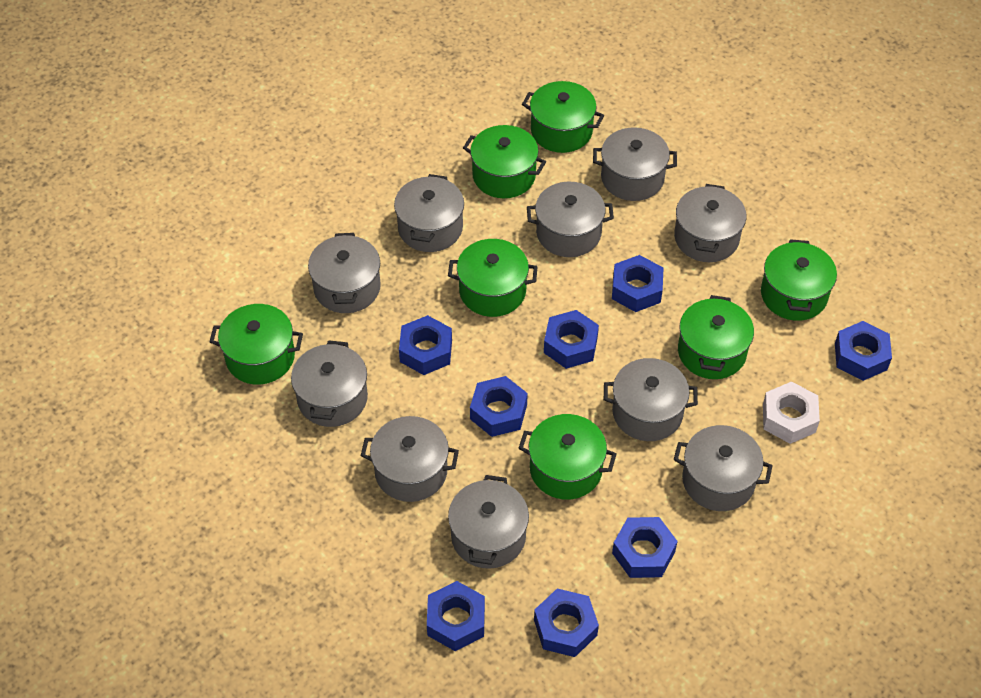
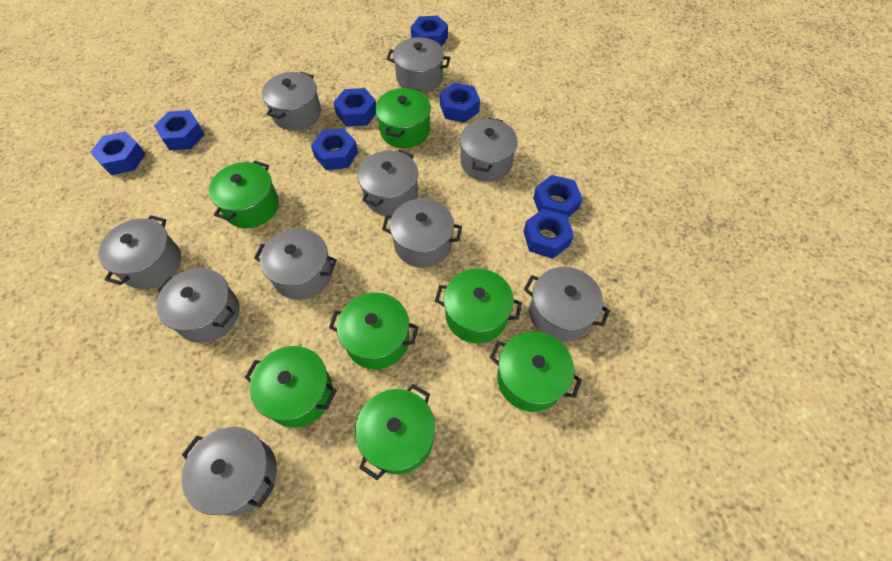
white nut: [763,381,820,444] = 1 -> none = 0

